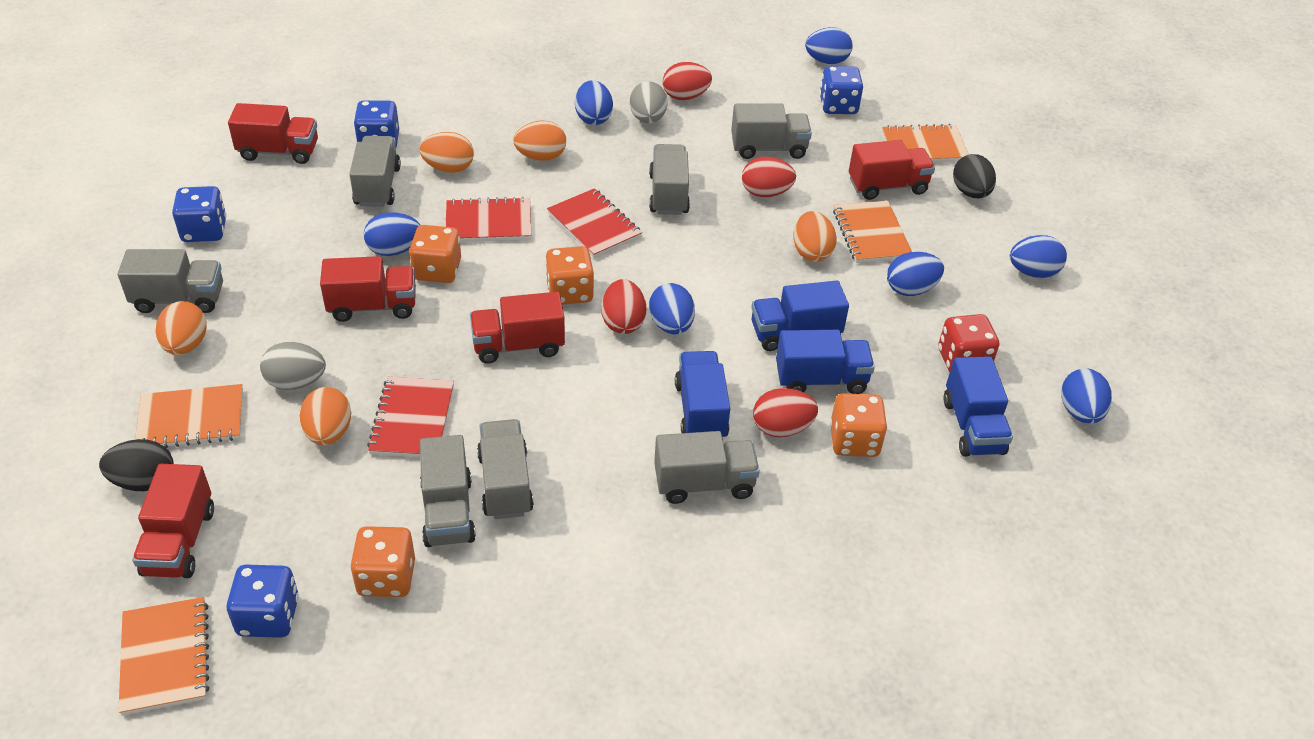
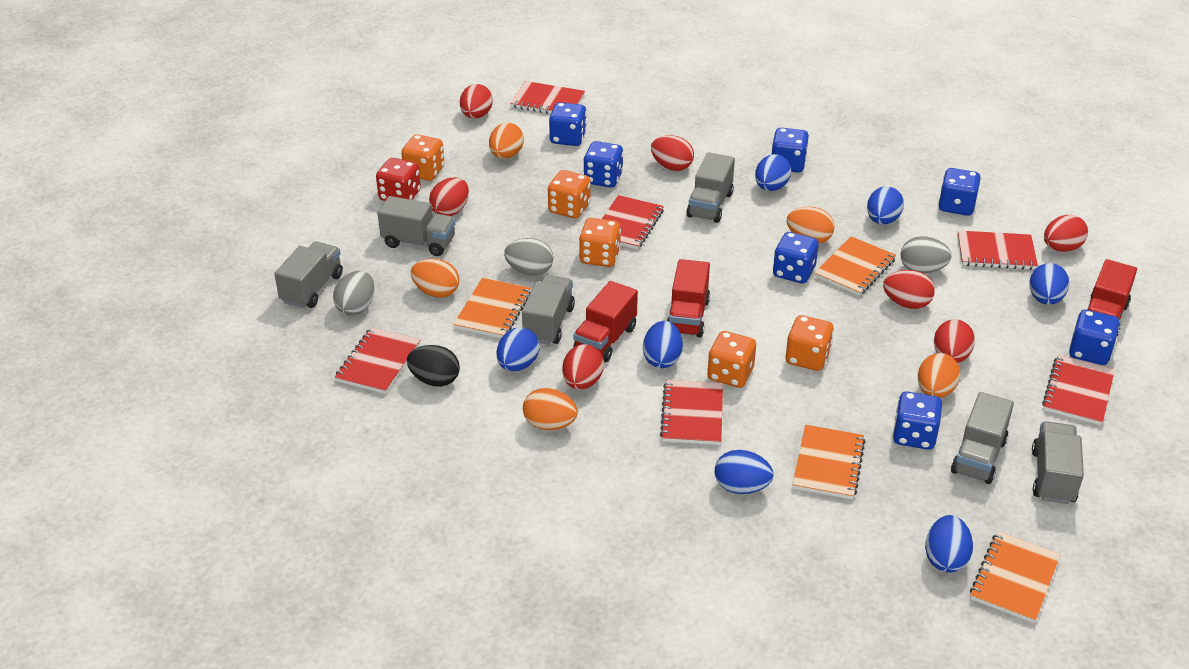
black egg: [99,439,174,491] [953,154,996,198] = 2 -> [407,345,460,387] = 1
blue dice: [172,186,227,242] [226,565,299,638] [354,100,399,148] [819,66,863,114] = 4 -> [549,102,587,146] [583,141,623,188] [772,128,809,173] [773,232,819,284] [893,391,942,450] [938,168,981,216] [1069,310,1119,365] = 7
blue truck: [675,351,730,437] [751,281,849,351] [776,330,875,394] [944,356,1013,457] = 4 -> none = 0
grey egg: [260,342,326,390] [630,81,668,123] = 2 -> [333,271,375,315] [504,238,553,276] [901,236,952,274] = 3
grey truck: [118,249,223,313] [349,136,401,207] [420,435,476,547] [477,419,534,519] [649,144,690,215] [654,431,760,504] [731,103,812,159] = 7 -> [274,242,343,308] [378,196,456,256] [522,275,575,345] [686,152,735,223] [951,392,1014,484] [1032,421,1084,504] = 6
orange dice: [350,526,415,597] [409,225,461,283] [545,246,594,305] [830,393,887,457] = 4 -> [401,134,445,181] [548,170,591,219] [579,218,621,267] [707,331,756,388] [786,315,834,371] = 5
red egg: [601,279,646,334] [663,62,712,100] [742,157,796,197] [753,388,818,437] = 4 -> [429,177,469,216] [460,84,493,119] [562,344,604,390] [651,135,694,171] [883,270,935,309] [934,319,975,363] [1044,215,1088,252] = 7
red notebook: [367,377,454,457] [446,197,531,242] [547,188,642,258] = 3 -> [335,327,421,394] [510,81,585,114] [602,195,664,249] [660,380,723,445] [957,230,1038,270] [1042,355,1115,425] = 6
red truck: [132,464,214,578] [228,103,318,164] [320,256,416,322] [470,292,565,364] [849,140,935,200] = 5 -> [573,281,638,362] [667,259,710,338] [1087,259,1137,336] = 3

